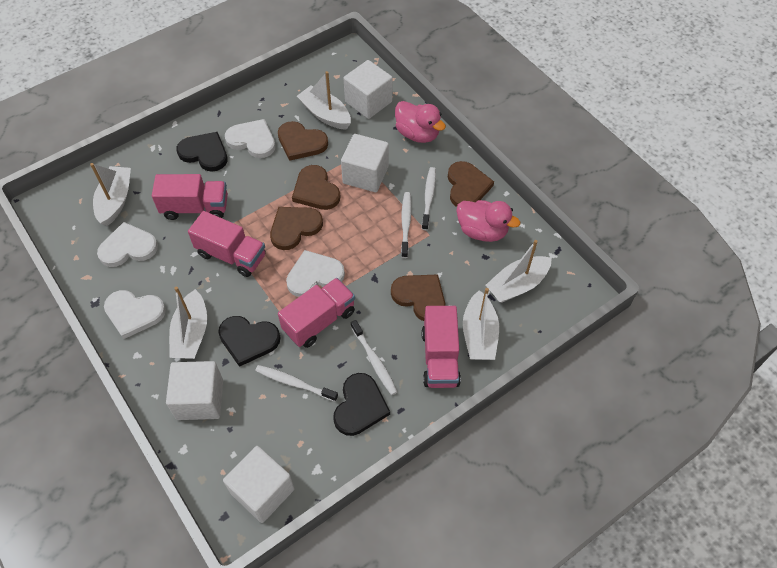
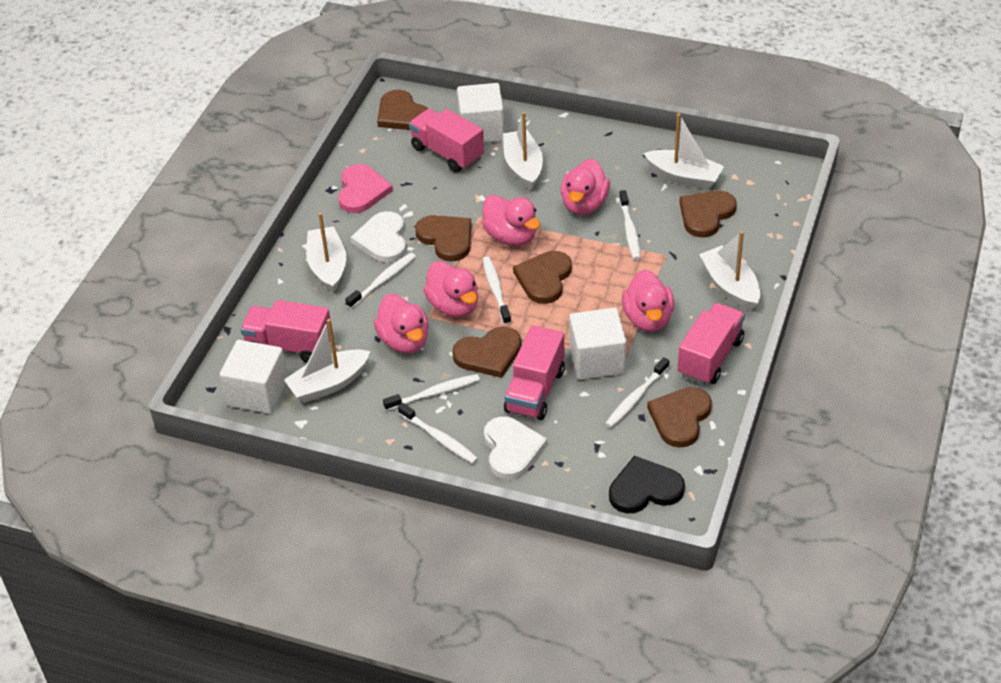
black heart: [176,132,228,172] [218,316,280,367] [333,373,390,436] = 3 -> [609,456,685,513] = 1
brown heart: [270,207,323,250] [278,121,328,161] [292,165,340,210] [391,274,445,321] [448,161,494,207] = 5 -> [377,90,428,130] [415,215,472,262] [452,327,522,378] [513,251,572,304] [647,387,712,448] [679,191,737,237] = 6
pink duck: [395,101,446,143] [456,200,520,242] = 2 -> [374,294,429,354] [423,261,478,318] [482,195,540,246] [561,159,610,215] [622,269,674,332] = 5
pink heart: none = 0 -> [338,164,393,213] = 1
white cube: [166,361,223,420] [223,446,295,523] [341,134,389,192] [344,60,393,119] = 4 -> [220,340,288,414] [457,83,504,143] [569,308,626,380] = 3
white heart: [97,222,158,267] [104,290,166,339] [225,119,276,158] [286,250,345,297] = 4 -> [350,211,406,263] [484,416,547,480] = 2
white toothbrush: [255,365,338,402] [351,320,397,395] [401,192,412,258] [422,167,436,230] = 4 -> [345,253,416,309] [383,374,480,411] [398,403,478,464] [483,256,511,325] [605,357,669,428] [619,190,641,260] = 6

